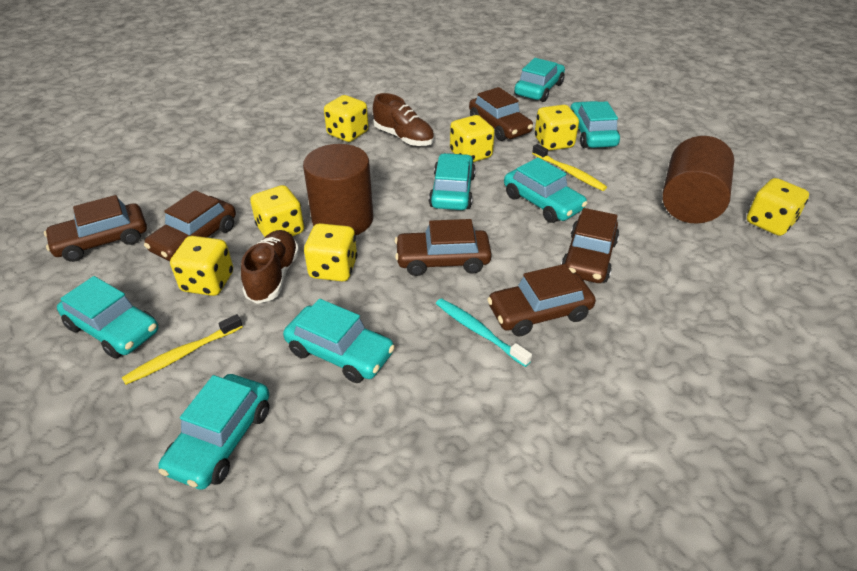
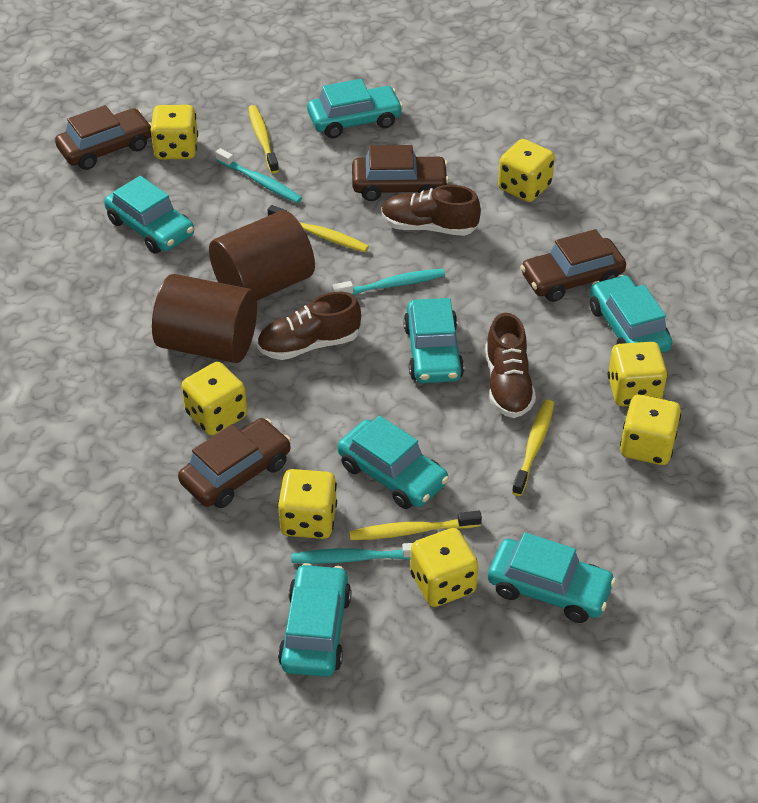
brown car: [44,195,147,262] [144,190,236,261] [395,219,492,276] [469,87,533,141] [487,264,596,336] [561,208,619,283] = 6 -> [55,105,151,170] [178,418,291,508] [352,145,449,201] [520,229,626,302] = 4
brown shoe: [241,230,299,304] [373,93,434,146] = 2 -> [257,292,361,360] [381,185,481,236] [485,313,536,418] = 3
turquoise toothbrush: [436,298,532,367] = 1 -> [215,148,302,203] [291,543,413,564] [332,269,445,295] = 3
yellow toothbrush: [122,314,243,385] [532,144,607,191] = 2 -> [248,105,279,173] [268,205,369,252] [349,511,482,540] [512,400,554,496] = 4

